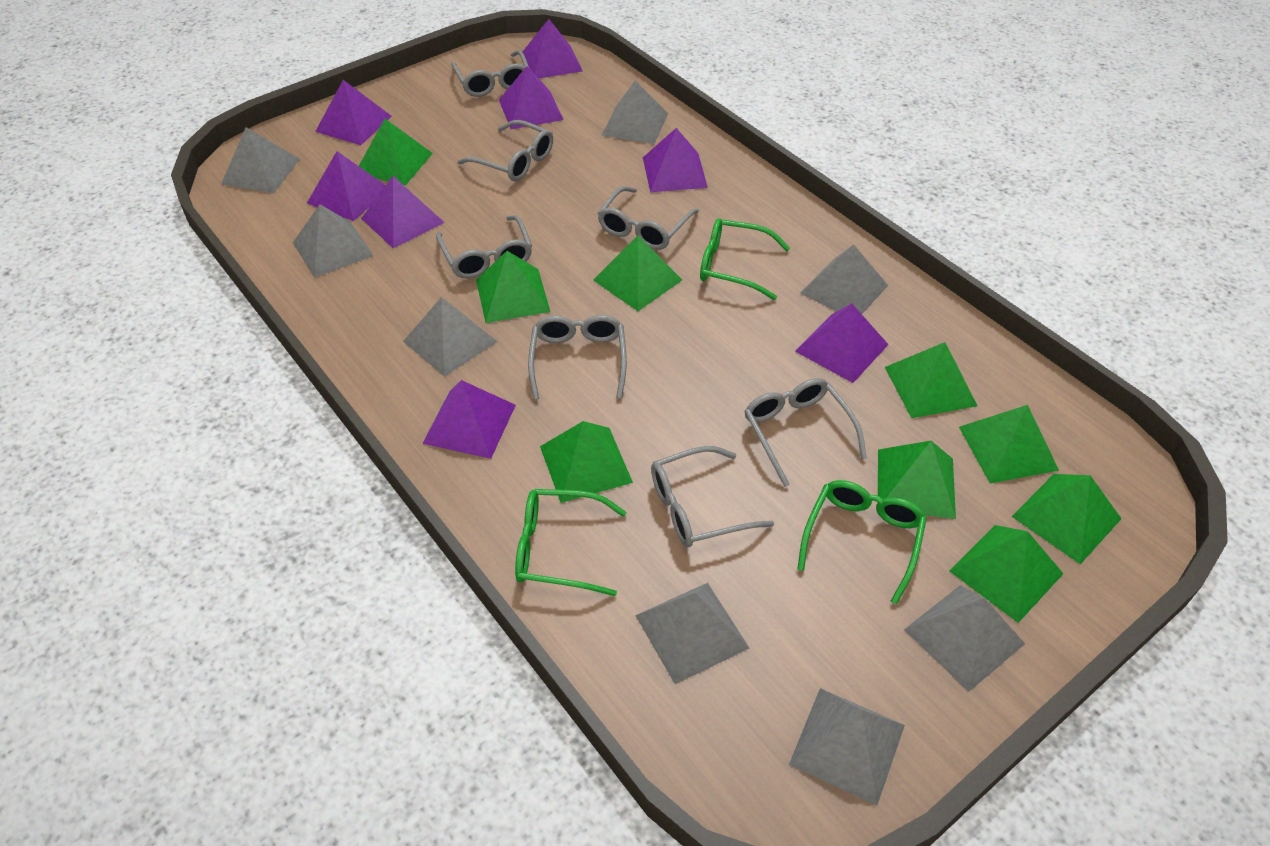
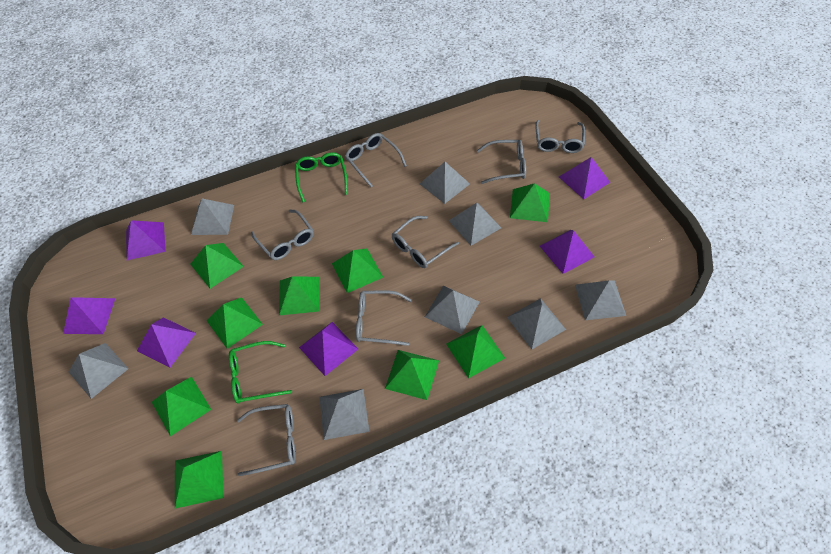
green glasses: [515,489,627,596] [700,218,790,300] [797,480,927,605] = 3 -> [229,341,292,404] [295,152,348,203] = 2
purple pyramid: [307,151,385,221] [315,80,392,145] [361,176,445,248] [422,380,516,459] [499,66,564,129] [523,19,583,79] [643,128,708,192] [795,303,889,383] = 8 -> [63,297,115,334] [126,220,166,260] [137,317,196,368] [299,322,358,376] [540,230,594,274] [559,157,610,199] = 6

